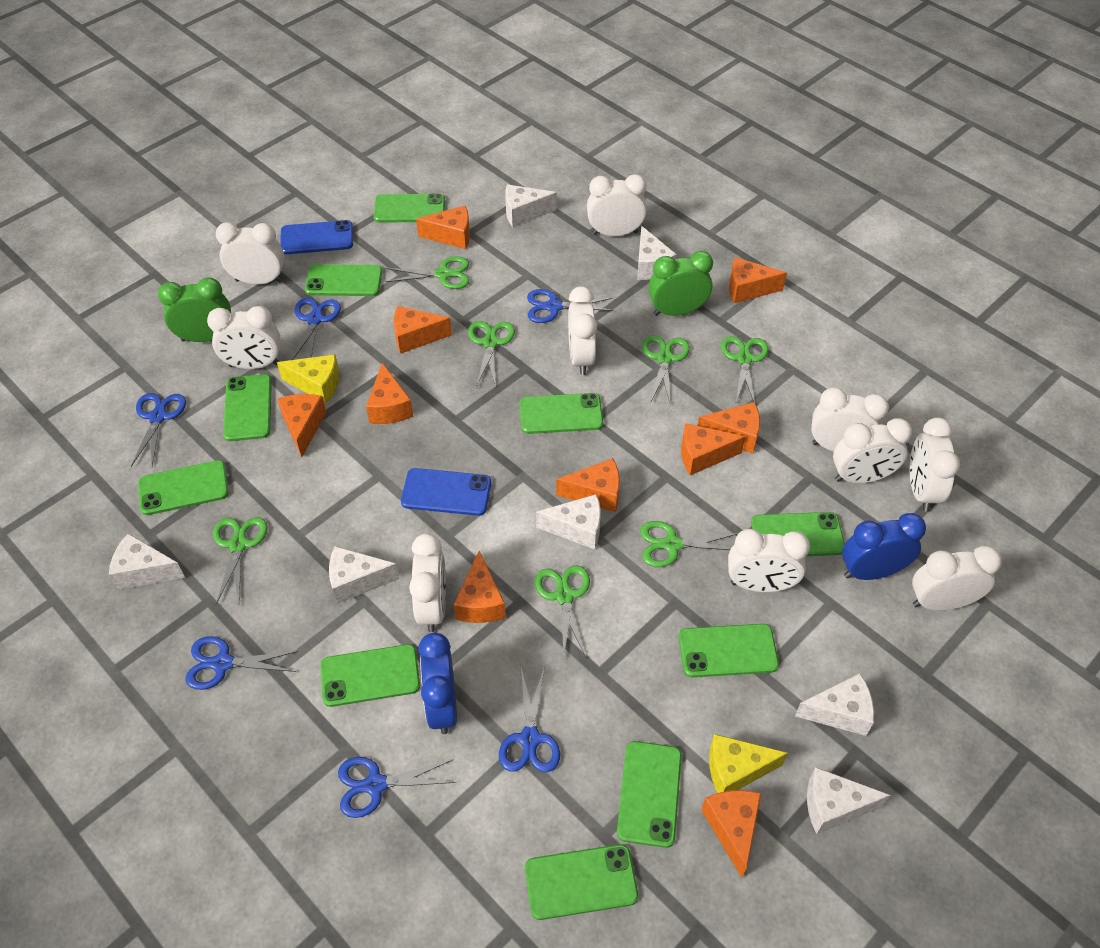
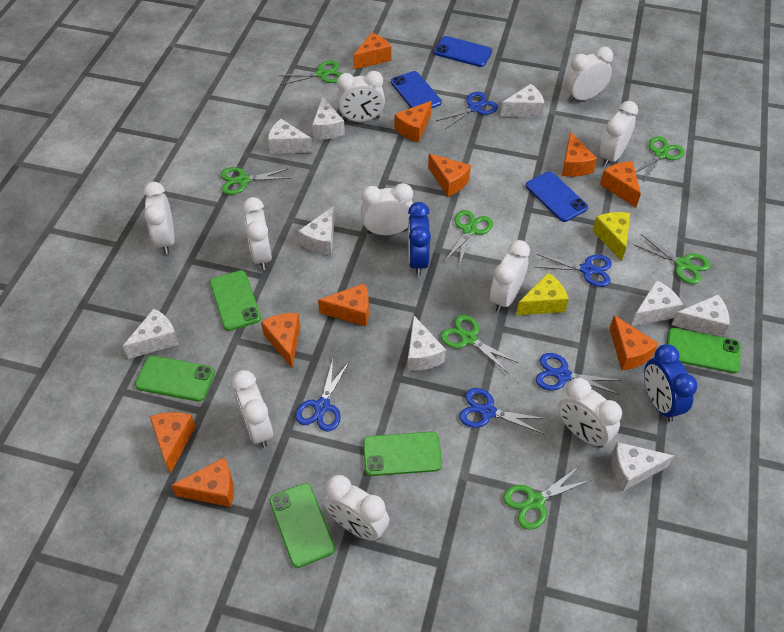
blue phone: [280,220,353,254] [401,468,492,516] = 2 -> [391,71,442,109] [434,36,492,67] [526,171,588,222] = 3
blue scissors: [131,393,186,467] [185,636,299,690] [292,298,341,360] [338,757,457,818] [499,668,560,772] [527,289,614,323] = 6 -> [295,359,350,432] [436,92,498,130] [459,388,547,434] [536,254,612,287] [536,353,618,394] = 5
green clock: [158,277,231,342] [648,251,713,316] = 2 -> none = 0
green phone: [138,460,229,515] [223,374,272,441] [305,264,382,296] [320,644,420,707] [374,193,445,223] [520,393,603,434] [525,844,638,920] [617,741,682,848] [679,624,779,677] [751,512,845,556] = 10 -> [135,355,215,402] [210,270,261,331] [269,483,335,568] [363,432,442,476] [667,328,741,373] = 5
white cheese: [109,533,185,590] [329,546,399,604] [505,185,557,227] [536,494,601,550] [637,226,677,280] [795,673,874,736] [807,767,890,834] = 7 -> [123,308,179,359] [268,119,313,154] [298,206,335,255] [312,97,345,139] [408,316,446,371] [500,84,544,117] [611,442,674,491] [631,280,683,326] [671,295,729,337] = 9

